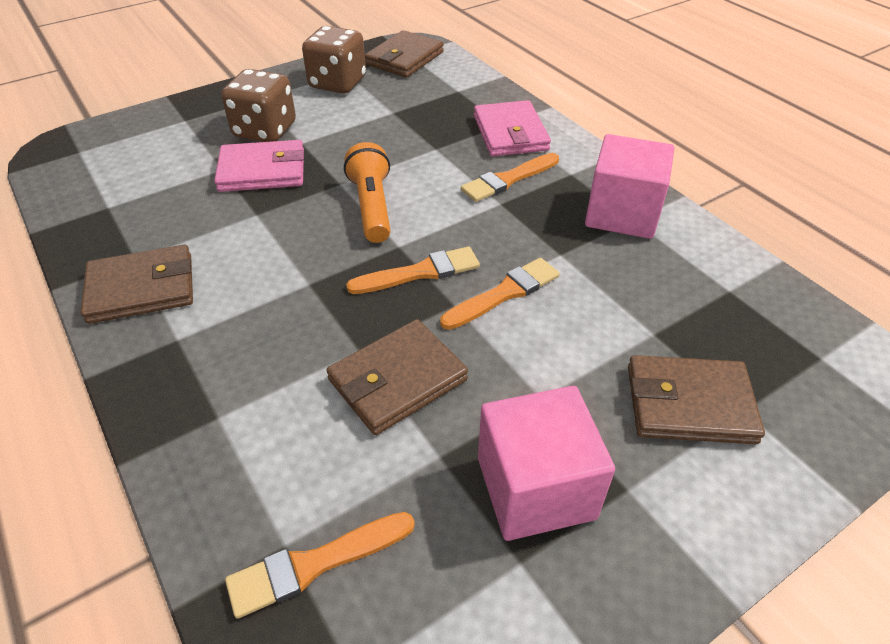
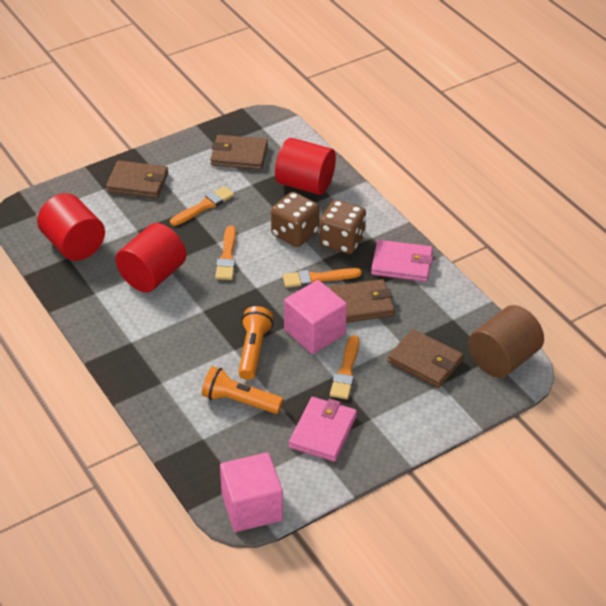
brown cylinder: none = 0 -> [468,305,544,378] = 1
orange flashlight: [344,142,391,243] = 1 -> [202,366,283,414] [238,306,273,380] = 2
red cylinder: none = 0 -> [37,193,105,261] [115,223,186,292] [275,138,336,195] = 3

